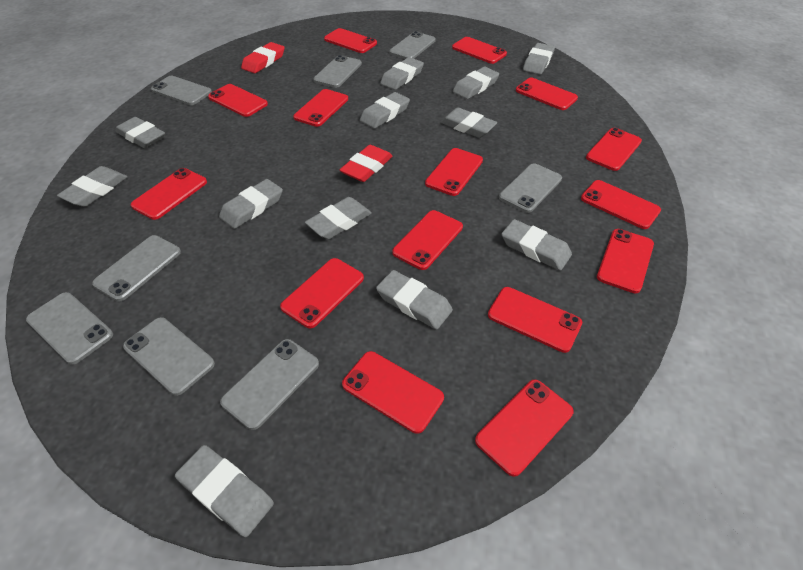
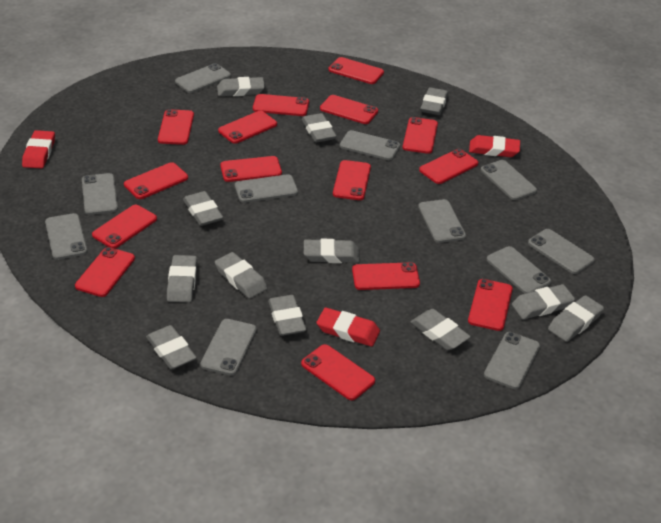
grey phone: [26,292,113,365] [92,235,181,301] [123,317,215,396] [151,76,212,105] [220,339,319,430] [313,55,362,88] [389,31,436,59] [499,163,562,213] = 8 -> [45,213,87,260] [82,173,118,215] [175,63,231,93] [200,319,257,376] [235,174,298,203] [340,130,400,160] [418,199,466,243] [481,160,537,200] [484,332,540,389] [487,246,551,294] [528,229,595,274] = 11
red eraser: [241,42,285,73] [340,145,393,182] = 2 -> [22,130,55,169] [317,308,380,347] [469,135,520,157] = 3

